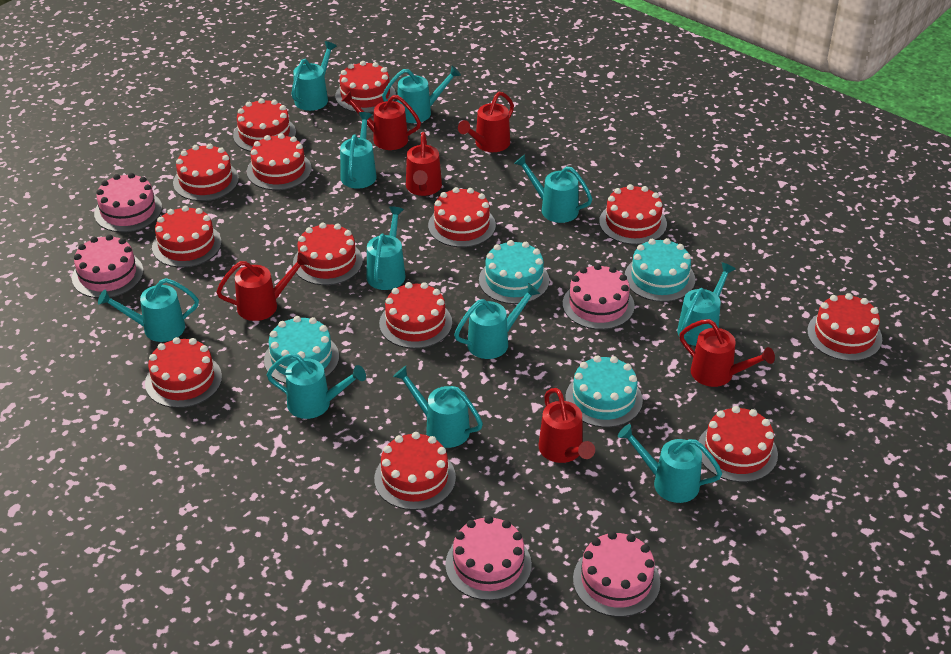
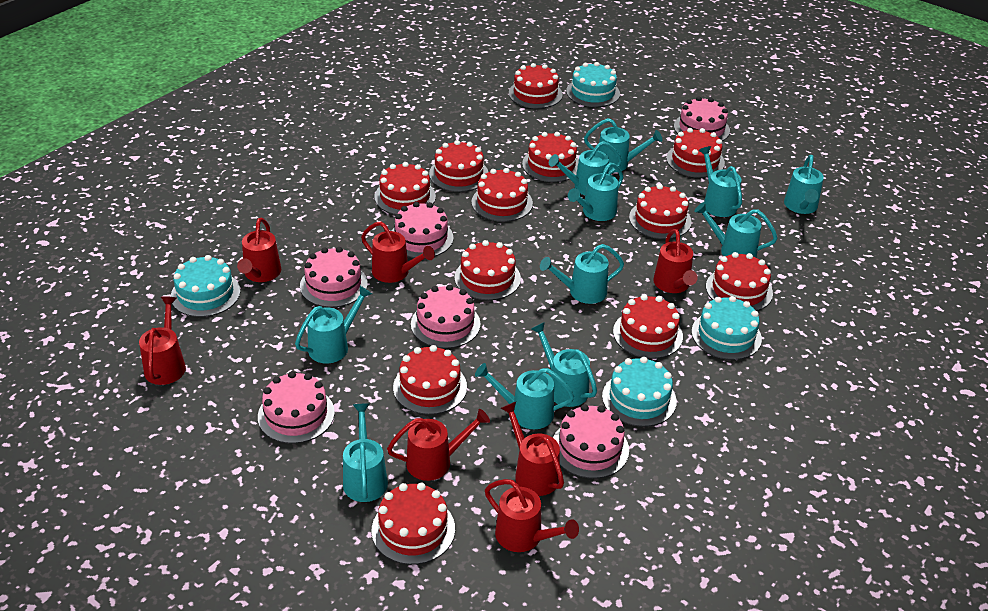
pink cake: [72,234,144,298] [94,173,162,232] [445,516,532,600] [563,264,635,330] [573,531,660,617] = 5 -> [258,371,335,444] [300,247,368,307] [392,202,453,258] [411,284,480,349] [553,404,629,479] [674,97,730,141] = 6
red cake: [145,337,222,408] [152,206,221,268] [173,144,239,201] [233,98,296,152] [247,133,312,190] [293,222,363,285] [335,61,396,113] [374,432,456,510] [379,282,452,349] [428,187,496,247] [599,184,667,245] [698,406,778,482] [807,293,882,361] = 13 -> [372,483,455,565] [374,162,436,215] [393,345,467,415] [429,140,488,192] [454,240,521,300] [471,168,533,222] [509,63,563,109] [522,132,579,182] [613,294,683,359] [629,184,692,239] [666,128,725,178] [706,252,773,311] = 12
red watering can: [217,253,310,321] [341,91,421,150] [406,132,442,196] [458,92,514,152] [539,388,595,463] [679,319,775,387] = 6 -> [139,296,186,385] [237,218,281,282] [361,221,435,283] [387,409,490,481] [485,479,579,552] [501,402,564,496] [653,229,698,293] = 7

